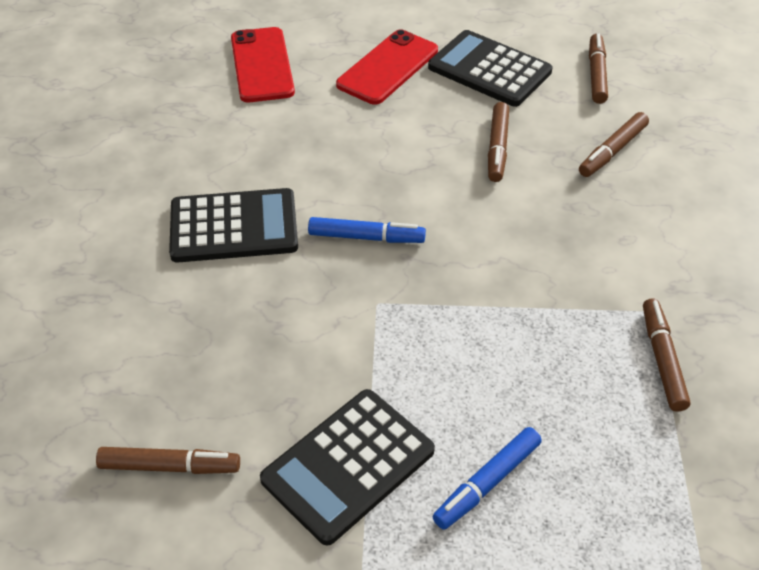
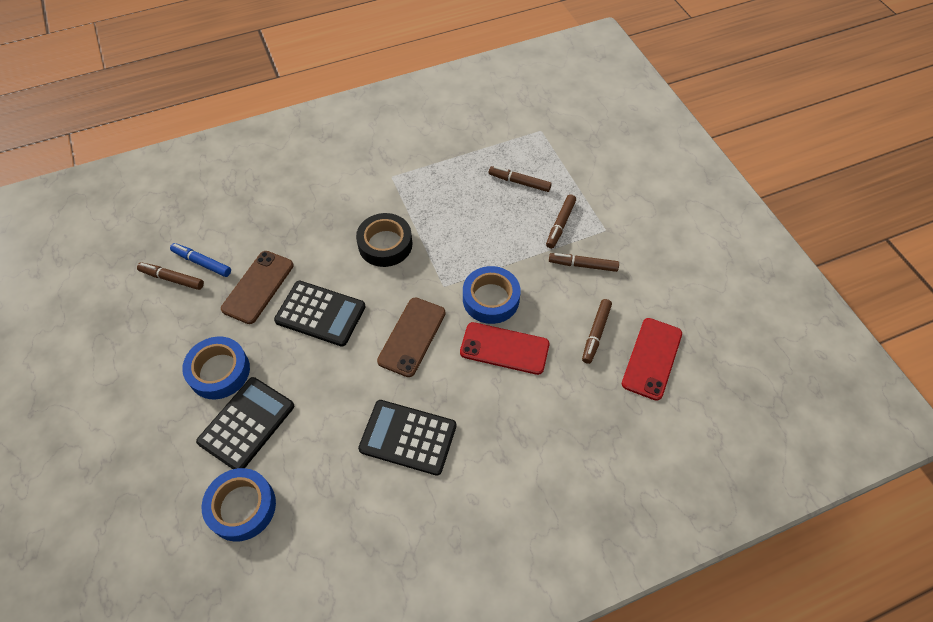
black tape: none = 0 -> [356,213,413,267] = 1
blue marker: [308,217,426,243] [432,427,542,530] = 2 -> [170,243,231,277] = 1
blue tape: none = 0 -> [182,337,250,399] [202,468,276,541] [463,266,521,324] = 3
brown phone: none = 0 -> [221,251,294,324] [377,297,446,377] = 2

